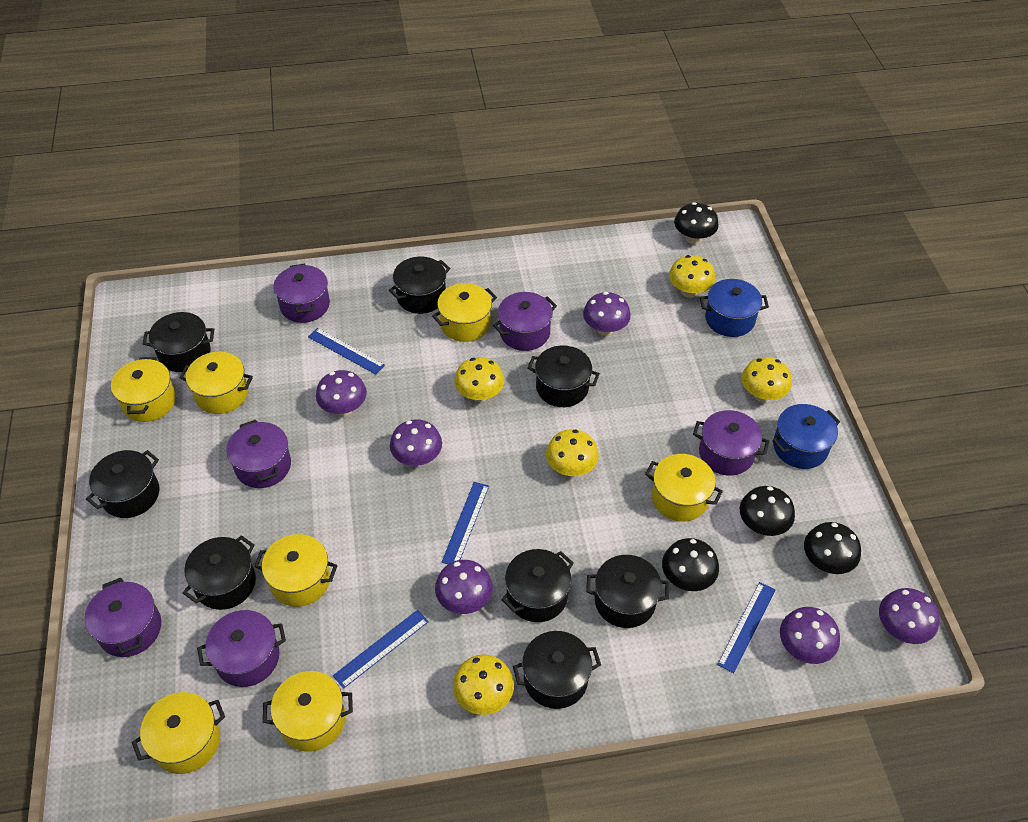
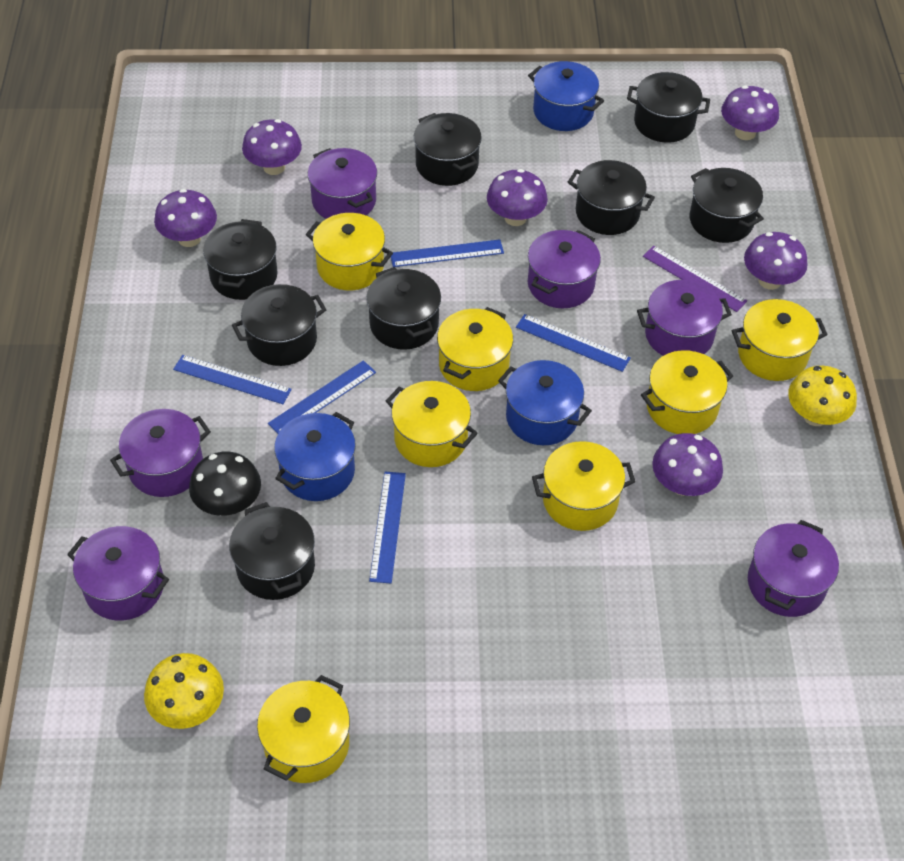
black mushroom: [662,538,719,591] [674,202,719,244] [740,486,795,536] [804,522,861,574] = 4 -> [189,452,261,516] = 1
blue pot: [700,279,769,337] [772,404,840,469] = 2 -> [274,412,356,501] [498,360,592,445] [528,61,604,131] = 3
blue ruler: [308,328,385,375] [333,610,429,689] [441,482,489,564] [717,582,775,673] = 4 -> [173,355,292,404] [268,360,376,434] [369,472,406,584] [391,239,504,267] [516,314,631,372] = 5
purple ruler: none = 0 -> [643,246,747,312] = 1
yellow mushroom: [453,654,514,715] [454,357,504,402] [546,429,599,476] [669,255,715,298] [741,357,792,402] = 5 -> [144,653,224,729] [788,366,857,426] = 2

